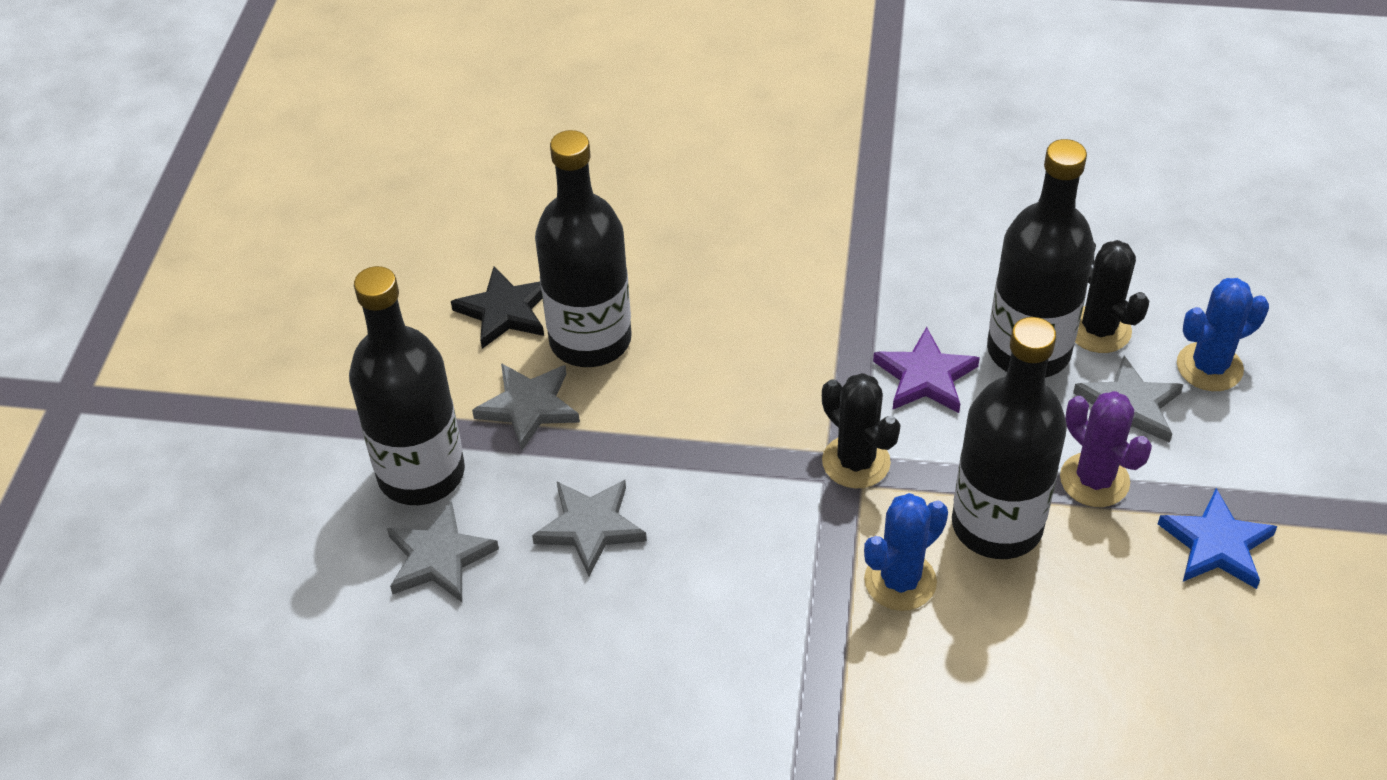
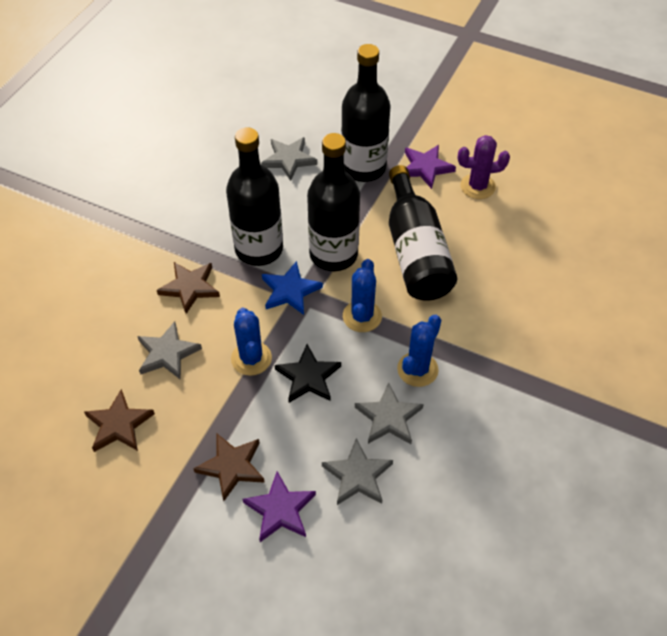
black cactus: [822,373,900,488] [1075,240,1149,353] = 2 -> none = 0
blue cactus: [864,493,948,611] [1177,278,1269,391] = 2 -> [231,308,272,376] [343,259,382,332] [397,315,441,387] = 3
brown star: none = 0 -> [84,389,155,452] [157,262,220,314] [193,433,265,501] = 3
purple star: [873,327,980,413] = 1 -> [242,471,316,542] [405,145,456,189] = 2

